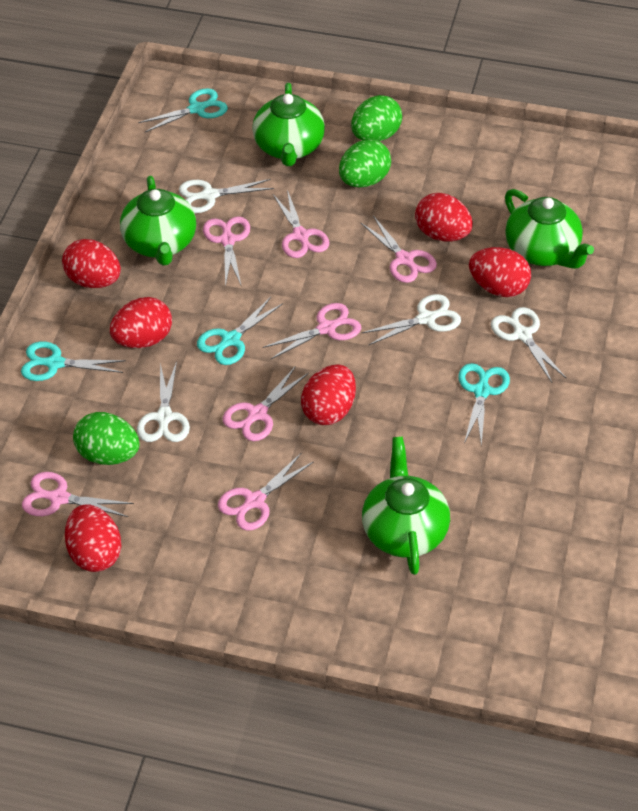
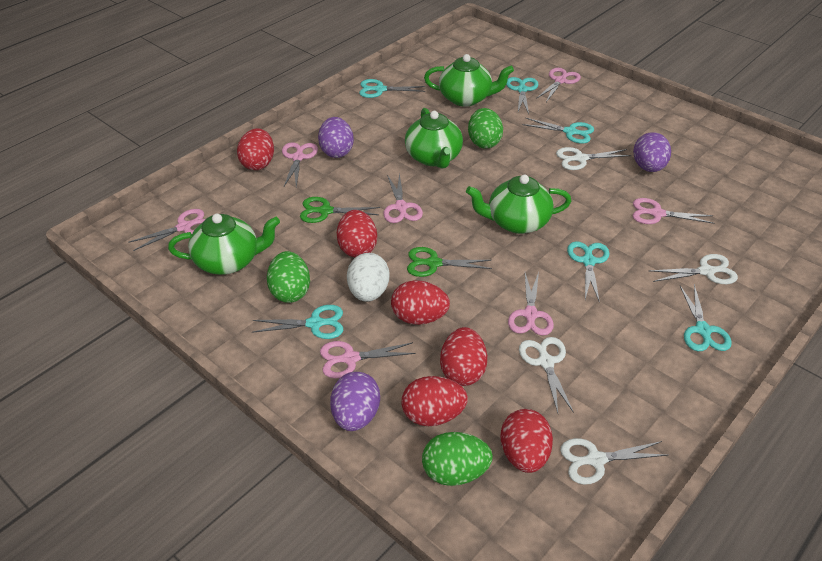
green scissors: none = 0 -> [300,197,380,223] [407,247,492,277] = 2
purple egg: none = 0 -> [318,117,354,158] [330,372,380,431] [633,132,671,172] = 3
turquoise scissors: [21,341,126,381] [138,88,228,132] [197,297,283,365] [458,363,510,447] = 4 -> [252,305,343,339] [359,79,425,98] [506,77,539,114] [522,118,594,144] [567,241,610,303] [680,284,732,351] = 6
white egg: none = 0 -> [347,253,389,302] = 1

